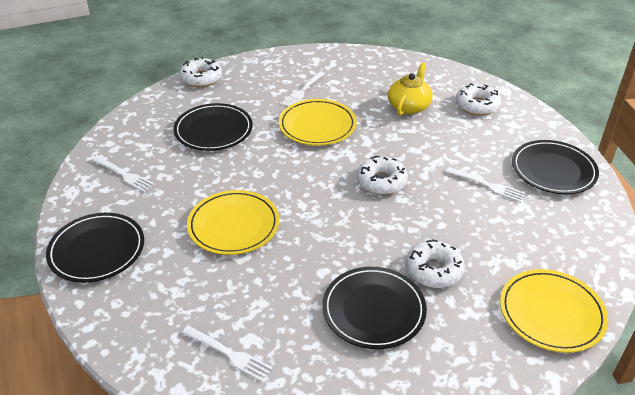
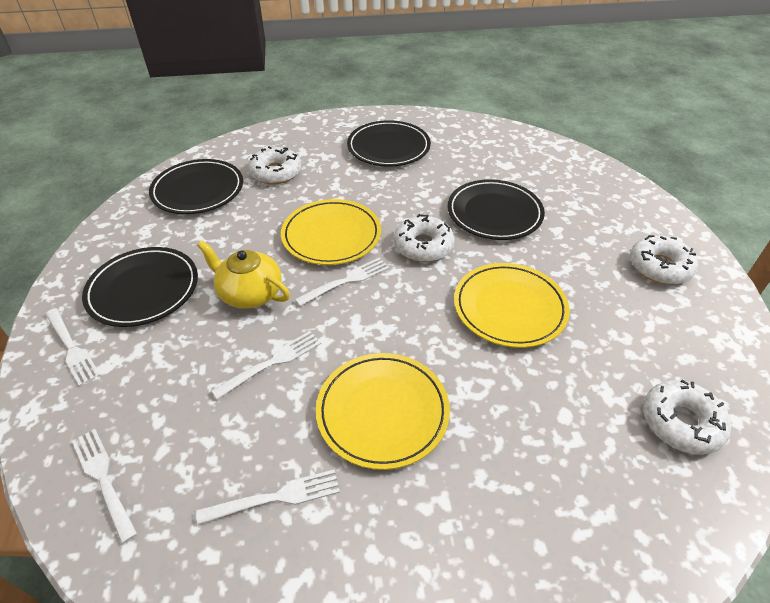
white fork: [91,156,155,192] [182,326,273,382] [281,71,325,107] [446,167,526,202] = 4 -> [45,308,101,386] [72,429,137,544] [196,469,340,525] [212,331,321,400] [295,258,389,306] = 5

